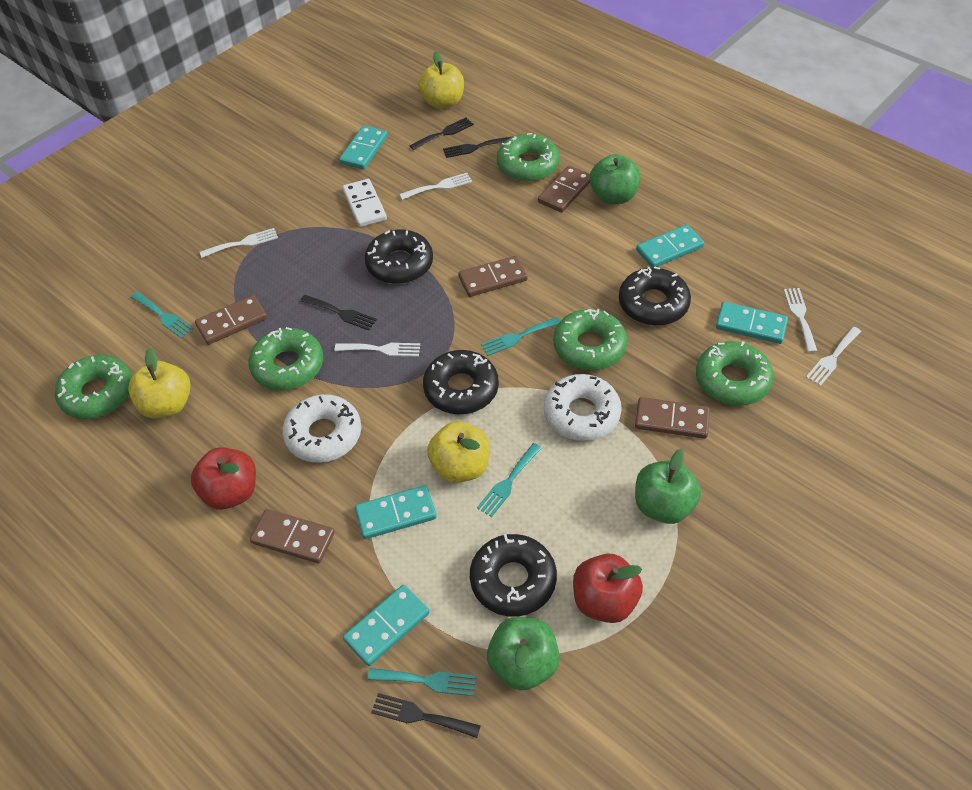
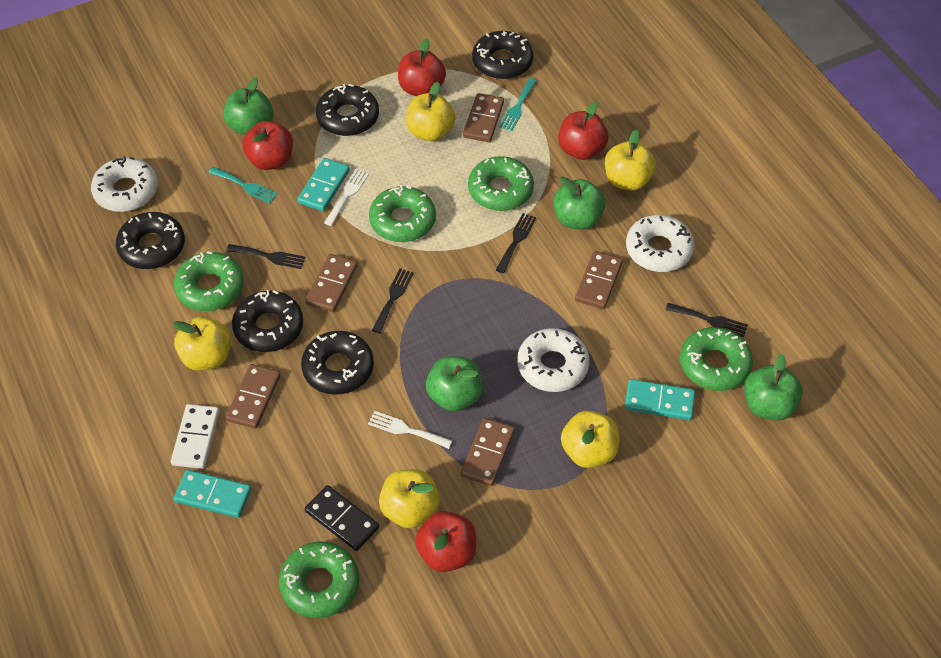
black domino: none = 0 -> [305,485,379,551] = 1
black donut: [365,230,433,284] [423,350,499,414] [470,534,557,617] [619,266,691,326] = 4 -> [116,212,185,269] [232,290,303,352] [301,331,374,395] [316,84,379,136] [472,31,533,79] = 5
green apple: [487,617,560,690] [590,154,641,204] [635,449,701,524] = 3 -> [223,77,273,135] [426,356,483,412] [553,176,606,229] [744,354,803,420] = 4
red apple: [191,447,256,509] [573,554,643,623] = 2 -> [242,121,293,170] [398,39,446,96] [415,511,476,572] [558,101,608,160] = 4
turquoise domino: [339,126,388,169] [343,585,430,666] [355,485,437,539] [636,224,704,268] [716,302,788,344] = 5 -> [174,470,251,518] [297,158,350,211] [625,379,695,420] = 3
turquoise fork: [131,292,193,338] [368,668,476,696] [477,443,542,517] [481,317,560,356] = 4 -> [208,167,278,204] [499,78,537,131] = 2
white donut: [282,394,361,463] [544,374,622,441] = 2 -> [91,156,158,212] [517,328,590,392] [626,215,694,272] = 3
white fork: [200,228,278,258] [335,343,420,357] [399,173,472,200] [784,288,817,353] [806,327,861,386] = 5 -> [324,169,369,226] [368,411,452,449] = 2
yellow apple: [128,348,191,418] [418,51,464,109] [427,422,490,483] = 3 -> [173,317,231,371] [379,469,440,528] [406,82,456,141] [561,411,619,468] [605,129,656,191] = 5

